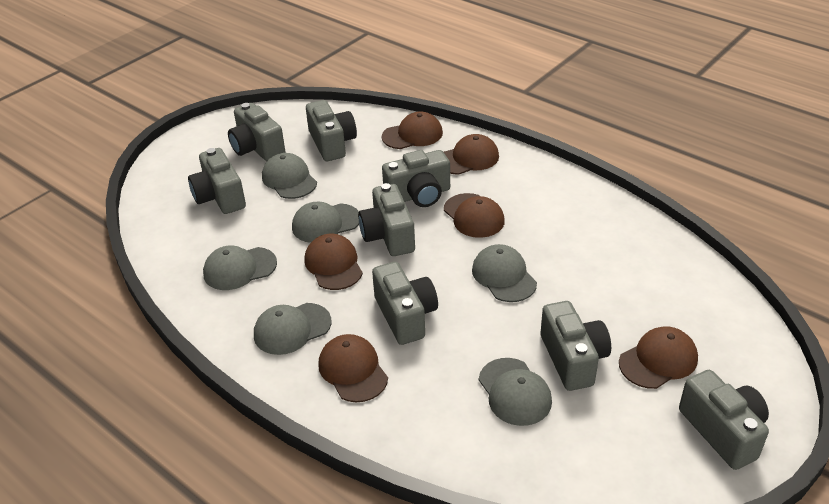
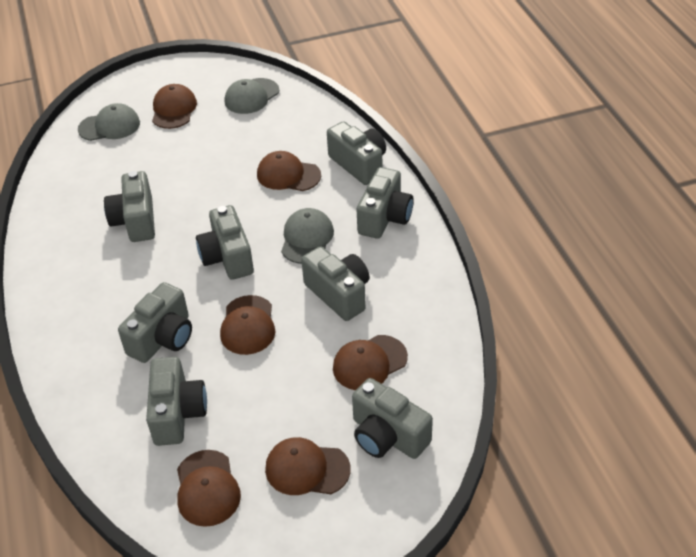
grey cap: [203,246,277,290] [254,303,331,355] [262,153,317,199] [292,202,359,243] [472,244,537,302] [479,358,552,426] = 6 -> [78,103,140,141] [225,78,279,114] [281,208,334,264] = 3

